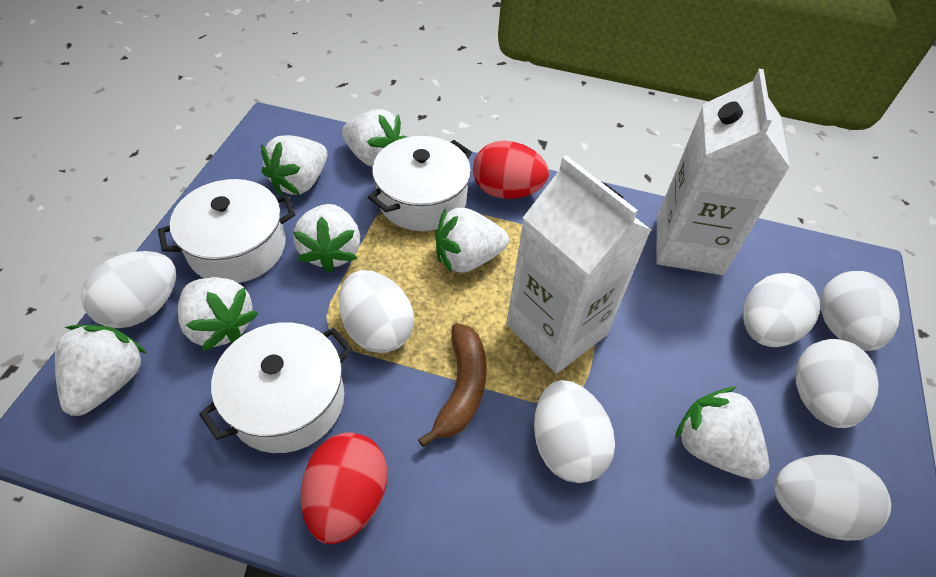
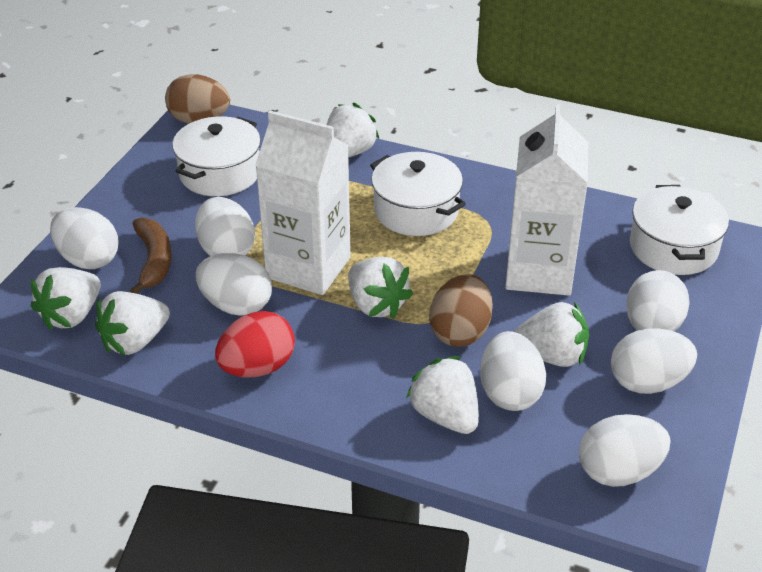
brown egg: none = 0 -> [165,74,230,124] [429,274,493,347] = 2
red egg: [301,432,387,544] [473,141,549,199] = 2 -> [215,311,295,378] = 1
white strawberry: [55,325,147,416] [178,277,258,351] [261,135,327,196] [293,204,360,273] [342,109,405,167] [435,208,509,273] [675,387,769,480] = 7 -> [31,267,101,330] [95,291,170,355] [327,103,380,158] [348,257,413,319] [406,356,479,434] [514,301,589,367] = 6

